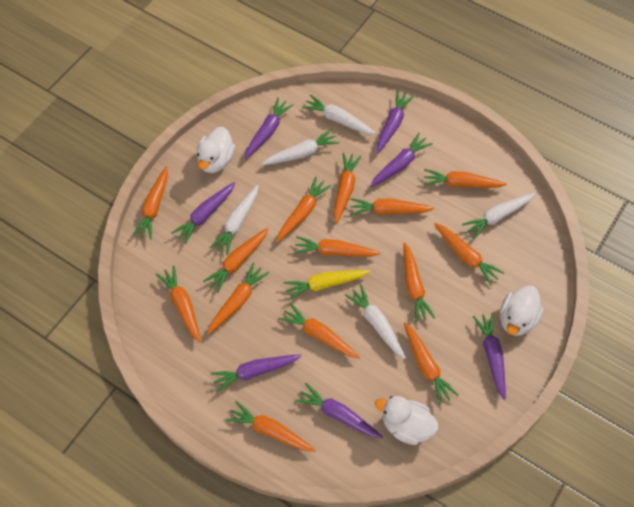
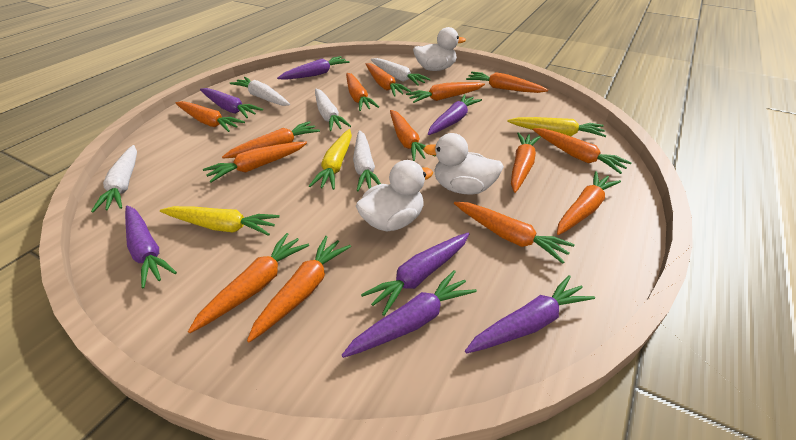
yellow carrot: [283,270,371,300] = 1 -> [160,206,280,236] [309,129,352,190] [507,117,607,137] = 3

